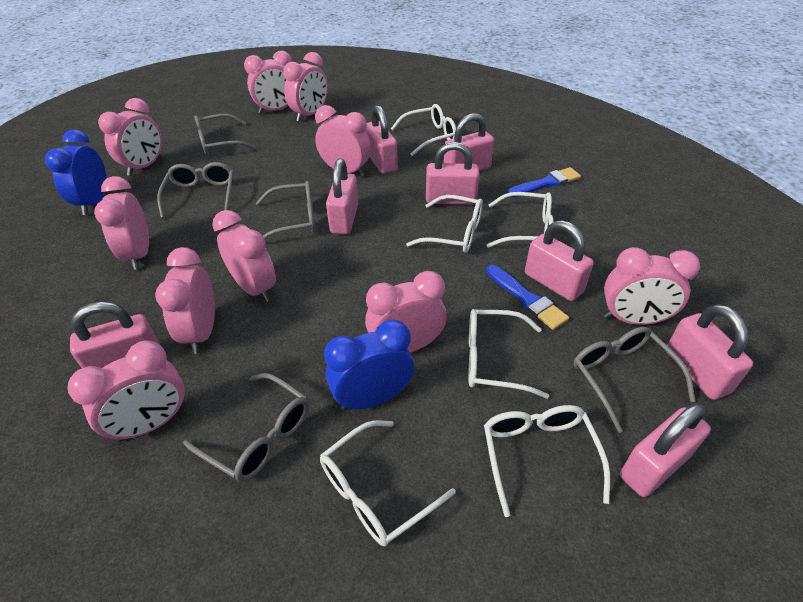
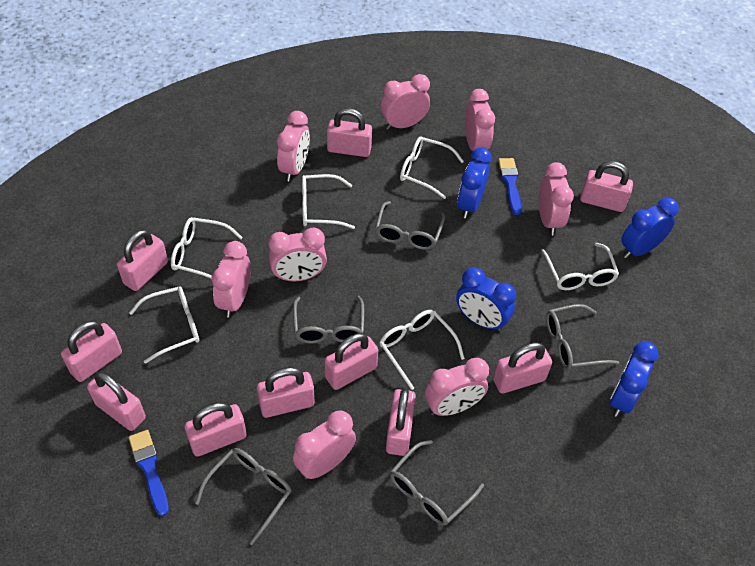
blue clock: [45,129,107,215] [324,319,414,411] = 2 -> [456,267,516,331] [457,147,492,218] [610,341,659,417] [621,197,679,259] = 4
pink clock: [68,341,185,442] [94,176,149,270] [98,98,162,176] [155,247,215,354] [212,210,276,302] [244,51,292,114] [283,52,328,122] [315,105,371,177] [365,271,447,353] [604,247,700,325] = 10 -> [211,241,251,317] [268,228,327,281] [277,111,310,181] [293,410,356,479] [381,74,430,130] [425,358,489,416] [465,89,495,151] [539,162,574,235] = 8
pink padlock: [70,302,160,369] [326,159,359,234] [365,105,398,174] [426,142,480,205] [444,113,494,171] [525,220,594,301] [620,403,711,497] [667,304,753,400] = 8 -> [61,321,122,382] [87,371,146,431] [117,229,168,291] [185,402,247,457] [257,367,315,418] [325,333,378,390] [327,108,372,157] [386,388,416,456] [493,342,552,394] [580,161,633,212] = 10

